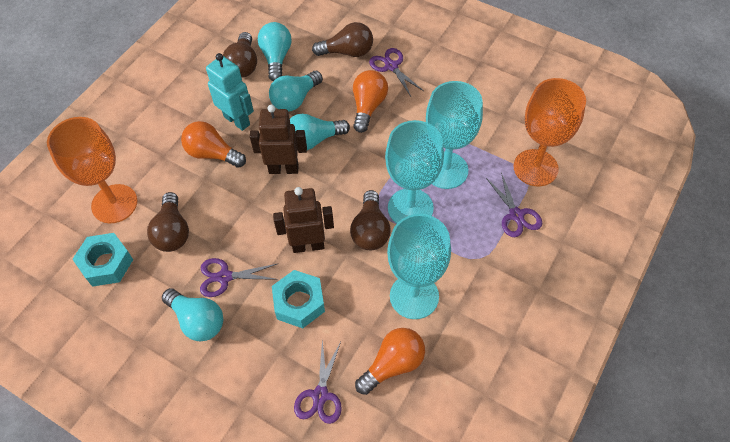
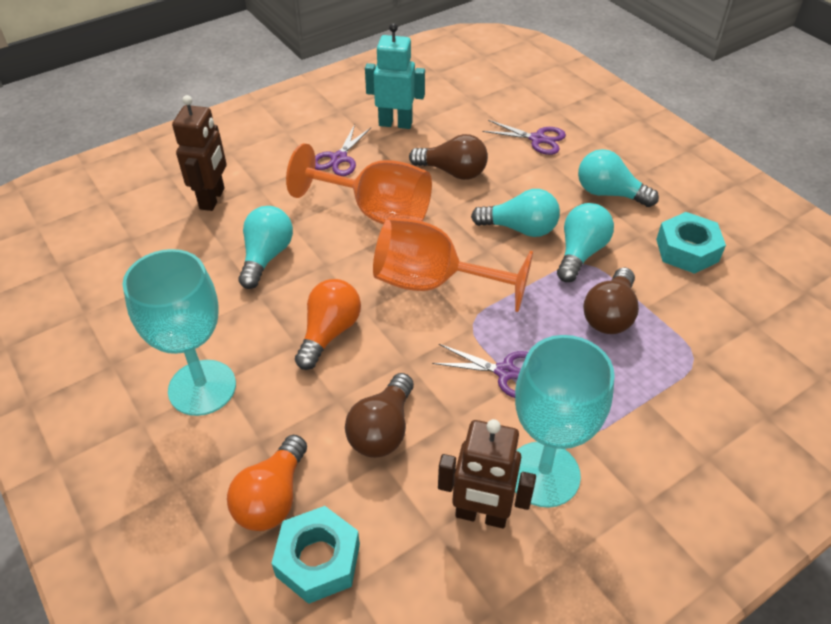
brown light bulb: [147,192,189,252] [223,32,257,78] [312,22,373,57] [350,190,391,250] = 4 -> [345,373,414,458] [409,134,488,180] [583,267,639,334] = 3
orange light bulb: [181,121,246,168] [353,70,388,133] [355,328,425,395] = 3 -> [227,435,307,531] [295,279,361,370] = 2
purple scissors: [200,258,279,297] [294,339,342,424] [369,48,424,96] [486,172,542,237] = 4 -> [315,124,372,176] [432,344,528,398] [482,120,566,155] = 3
turquoise goblet: [385,120,444,224] [387,214,451,319] [426,81,483,189] = 3 -> [122,249,236,416] [515,335,615,507] = 2

